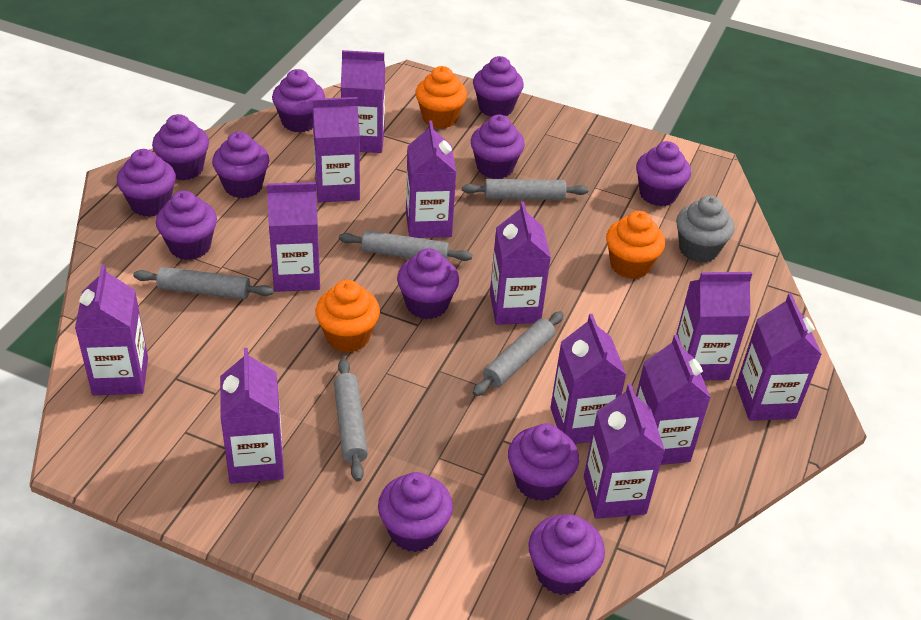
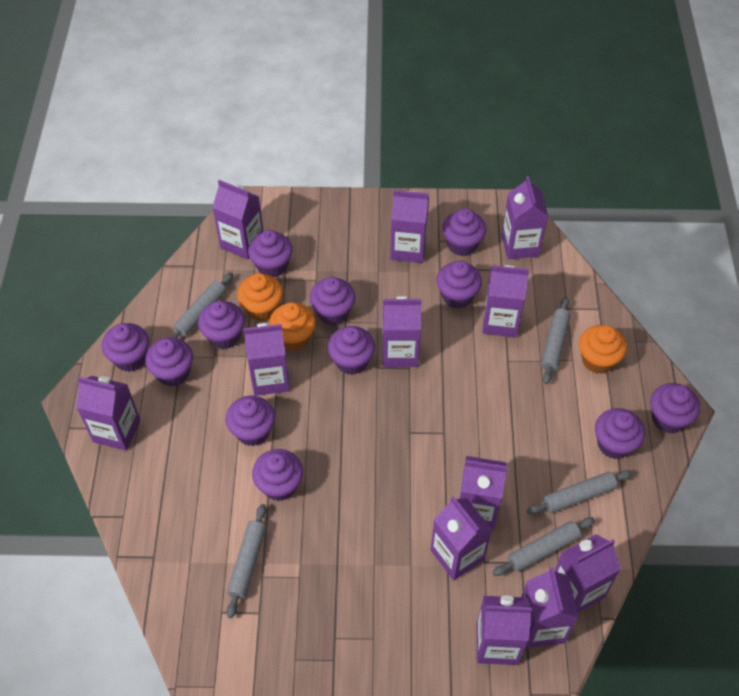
grey cupcake: [676,195,734,263] = 1 -> none = 0

